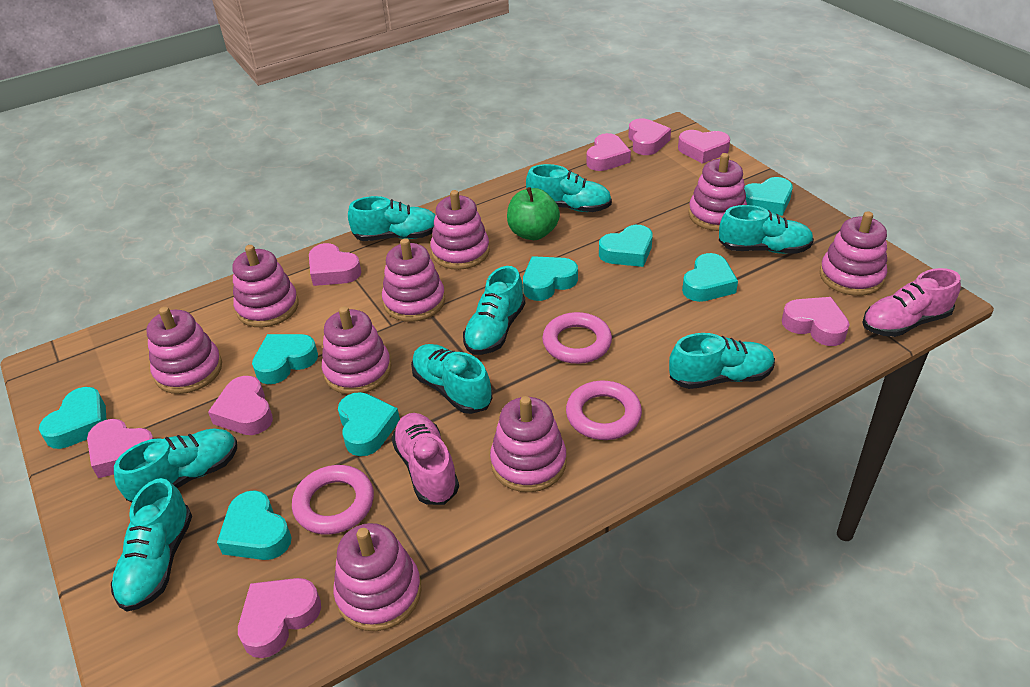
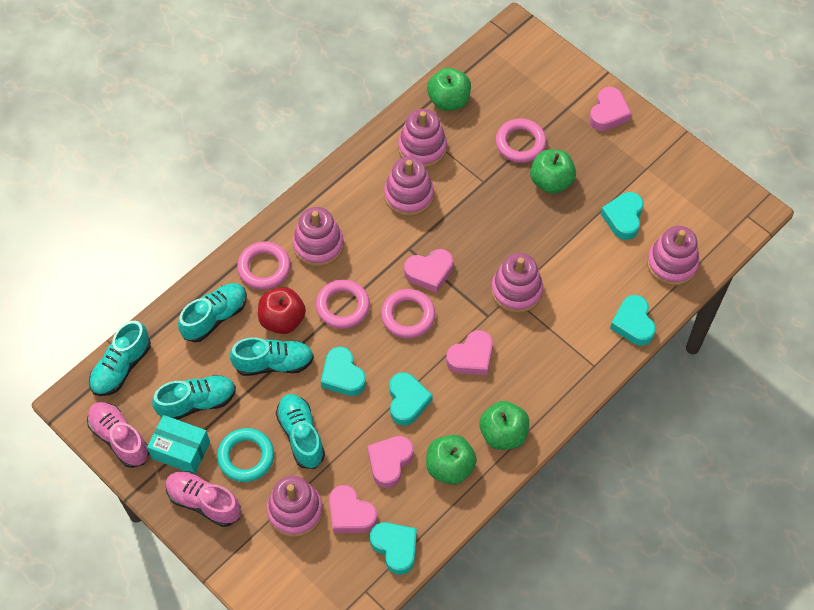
green apple: [507,187,560,240] = 1 -> [426,435,477,485] [427,68,471,111] [479,401,529,450] [530,149,576,194] = 4
pink heart: [87,419,154,478] [208,376,273,435] [238,578,321,658] [309,243,361,286] [586,133,631,171] [628,118,671,155] [678,130,730,164] [782,297,850,346] = 8 -> [329,485,377,533] [367,436,414,488] [404,249,453,293] [446,330,493,375] [589,87,631,131] = 5
pink ring: [292,465,374,535] [542,312,612,364] [566,381,642,440] = 3 -> [237,242,291,290] [316,279,370,329] [381,289,435,338] [496,119,547,163] = 4
pink stacking toy: [146,307,222,394] [233,245,298,327] [322,306,391,395] [333,523,422,631] [382,238,445,322] [430,190,490,270] [490,396,566,492] [688,153,747,231] [820,211,887,296] = 9 -> [267,476,323,537] [293,207,344,267] [384,157,434,216] [398,109,447,168] [491,253,543,313] [647,226,699,286] = 6
red apple: none = 0 -> [258,287,306,334] = 1
turquoise box: none = 0 -> [147,415,210,474] = 1
turquoise heart: [39,387,107,449] [217,490,292,560] [252,334,318,384] [338,392,400,456] [523,256,578,301] [599,225,653,267] [682,253,738,302] [744,177,793,216] = 8 -> [321,347,366,396] [370,522,417,575] [389,372,433,426] [601,192,644,240] [610,295,656,346] = 5
turquoise ring: none = 0 -> [217,428,274,482] = 1
turquoise shoe: [111,478,192,612] [114,428,237,502] [348,196,436,241] [411,344,493,414] [463,266,525,355] [526,164,612,212] [669,333,775,389] [719,205,814,254] = 8 -> [89,321,151,396] [152,375,236,420] [178,283,247,342] [230,338,314,376] [276,394,325,469] = 5

